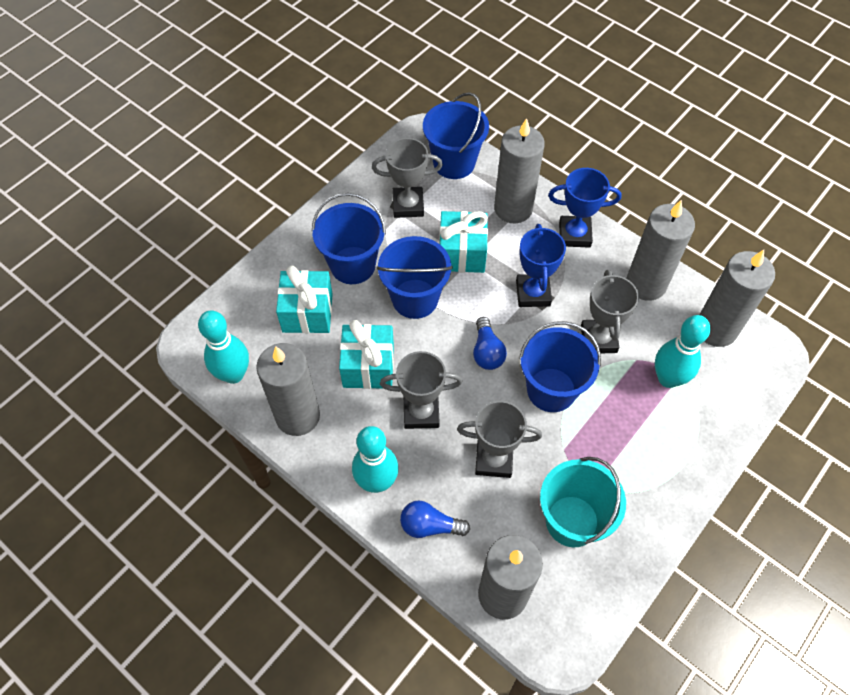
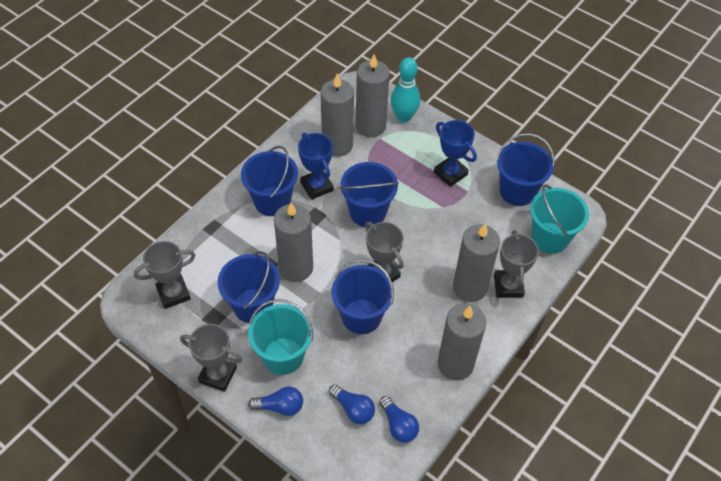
blue bucket: [312,193,386,284] [376,236,453,319] [423,92,489,179] [519,321,601,412] = 4 -> [218,251,280,323] [241,146,298,216] [332,259,394,334] [340,162,399,227] [496,133,555,206] = 5
blue light bulb: [400,500,470,538] [473,317,507,370] = 2 -> [248,386,303,416] [329,384,375,424] [379,396,419,443] = 3
turquoise bowling pin: [198,310,249,384] [352,426,399,493] [655,315,711,388] = 3 -> [390,57,420,122] = 1
turquoise bucket: [540,457,626,547] = 1 -> [248,299,313,375] [530,184,589,254] = 2
turquoise gift: [276,266,333,333] [339,320,394,389] [439,211,488,273] = 3 -> none = 0

